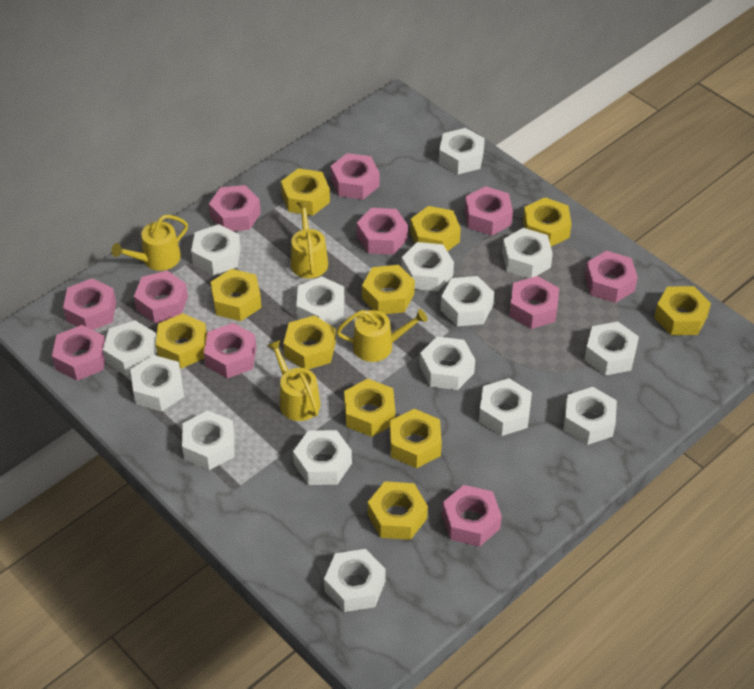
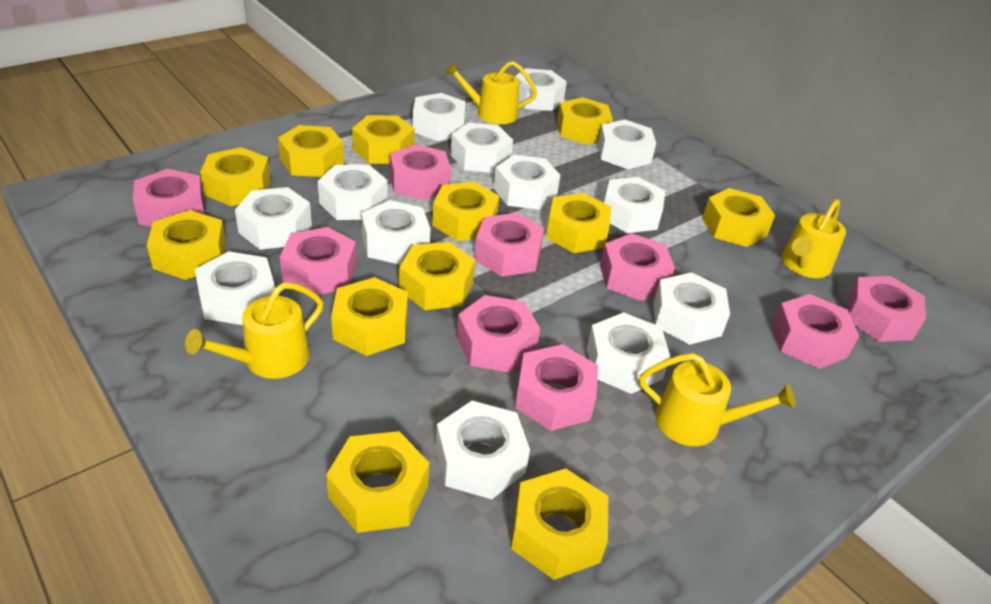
pink nut: [52,325,105,381] [63,278,116,330] [134,271,188,323] [204,323,256,379] [209,185,261,231] [331,153,379,200] [357,208,408,255] [442,485,502,547] [465,186,513,236] [509,276,559,329] [585,251,638,303] = 11 -> [133,169,205,227] [280,227,357,295] [390,144,451,201] [457,295,540,373] [474,213,544,277] [515,344,598,431] [600,233,675,301] [772,294,859,369] [847,276,926,342] = 9
white nut: [103,320,157,376] [131,355,184,412] [182,410,234,470] [191,224,241,275] [293,430,352,485] [296,276,345,325] [324,549,386,612] [401,242,454,291] [420,336,475,390] [439,128,485,174] [441,276,494,326] [479,378,532,436] [502,228,553,278] [563,387,617,445] [584,322,639,376] = 15 -> [195,251,275,325] [235,187,312,250] [318,164,388,220] [361,200,430,265] [413,93,466,141] [436,401,530,499] [451,122,513,173] [494,155,560,210] [515,68,567,111] [587,312,670,394] [598,119,656,169] [604,177,665,233] [654,272,730,345] = 13
yellow nut: [156,313,207,369] [211,269,262,321] [281,168,330,216] [283,315,336,369] [344,379,395,437] [362,265,415,314] [368,481,428,540] [390,409,442,468] [410,206,461,251] [523,197,572,246] [654,286,711,335] = 11 -> [147,210,226,280] [200,147,271,206] [278,125,344,177] [326,431,430,533] [331,277,408,356] [352,115,415,164] [399,242,475,310] [432,182,500,241] [511,468,608,580] [546,193,611,253] [557,97,613,145] [702,188,775,247] = 12

